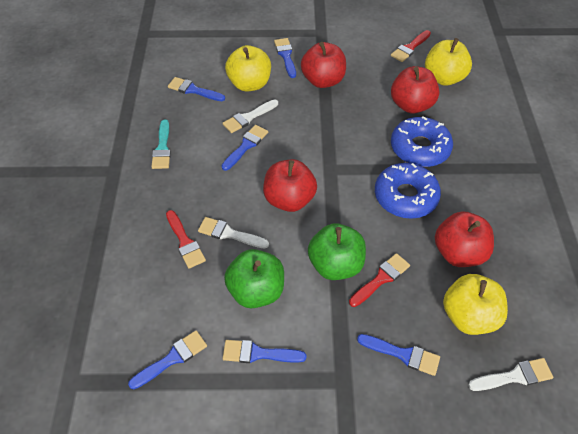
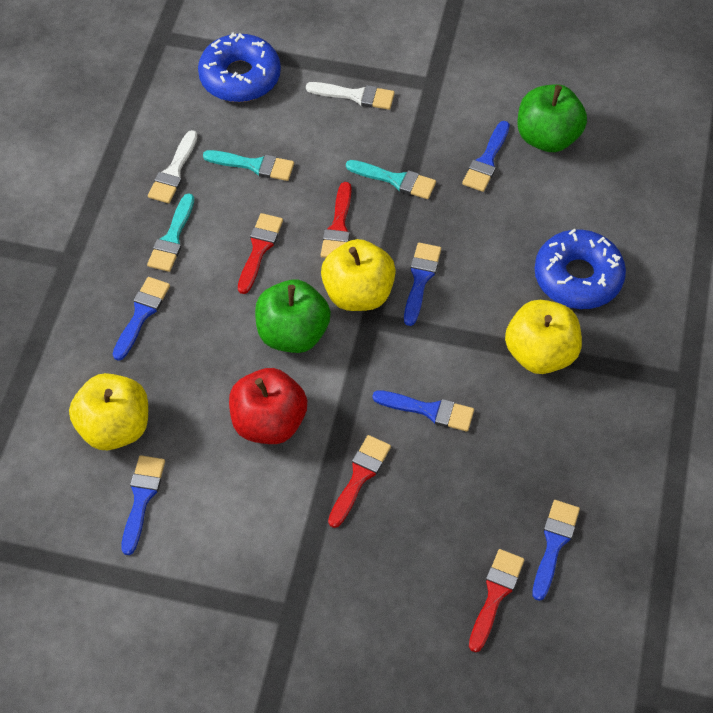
red apple: [263,159,317,212] [301,42,346,88] [391,66,439,114] [435,211,494,267] = 4 -> [229,368,307,444] = 1
red brush: [166,210,206,269] [349,253,410,307] [391,30,431,62] = 3 -> [238,213,283,294] [321,182,351,258] [328,435,391,528] [469,549,524,652] = 4
turquoise brush: [151,119,171,169] = 1 -> [147,193,194,272] [203,150,294,181] [346,160,436,199] = 3
white brush: [198,217,269,248] [223,99,278,133] [468,358,554,391] = 3 -> [148,130,198,203] [306,82,395,110] = 2

